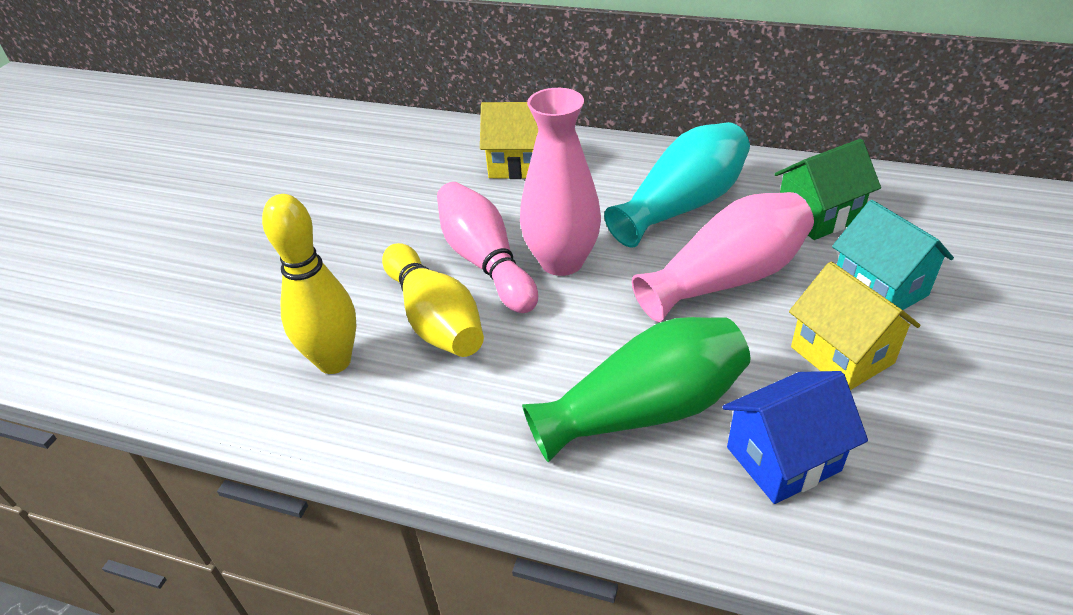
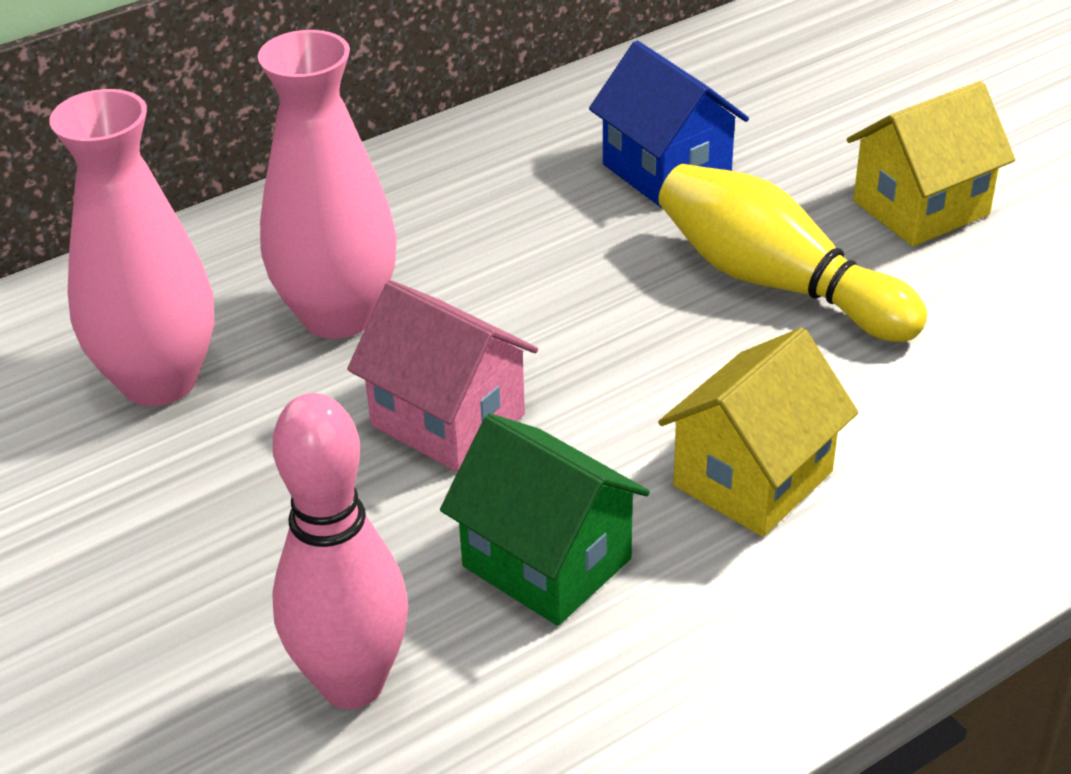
green vase: [522,317,750,462] = 1 -> none = 0
pink house: none = 0 -> [347,280,538,472] = 1
turquoise house: [832,200,954,310] = 1 -> none = 0
turquoise vase: [604,122,750,248] = 1 -> none = 0
yellow bowling pin: [262,194,357,374] [382,243,484,357] = 2 -> [658,164,927,342] = 1

